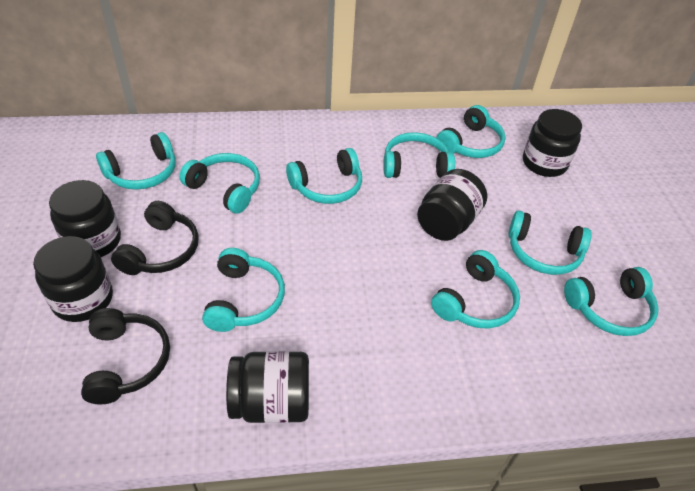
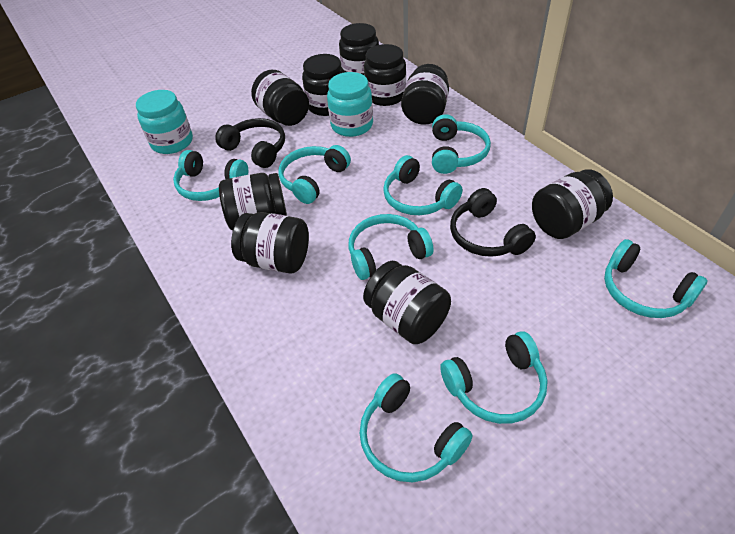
black jar: [33,236,113,322] [49,180,121,257] [226,351,309,423] [417,169,487,241] [523,109,582,177] = 5 -> [219,173,287,231] [231,212,309,273] [251,69,309,126] [302,54,345,116] [339,23,379,75] [363,261,451,344] [364,44,406,106] [401,64,449,125] [532,169,613,239] = 9
turquoise headphones: [96,132,176,190] [179,153,260,214] [202,248,285,332] [286,148,362,204] [383,132,455,178] [431,250,520,329] [436,105,506,158] [508,211,592,275] [564,267,659,336] = 9 -> [173,150,248,201] [278,145,351,204] [348,214,434,280] [359,373,473,482] [383,155,463,215] [432,114,491,174] [440,331,548,424] [604,239,707,318] = 8
turquoise jar: none = 0 -> [136,90,193,154] [327,72,373,137] = 2

